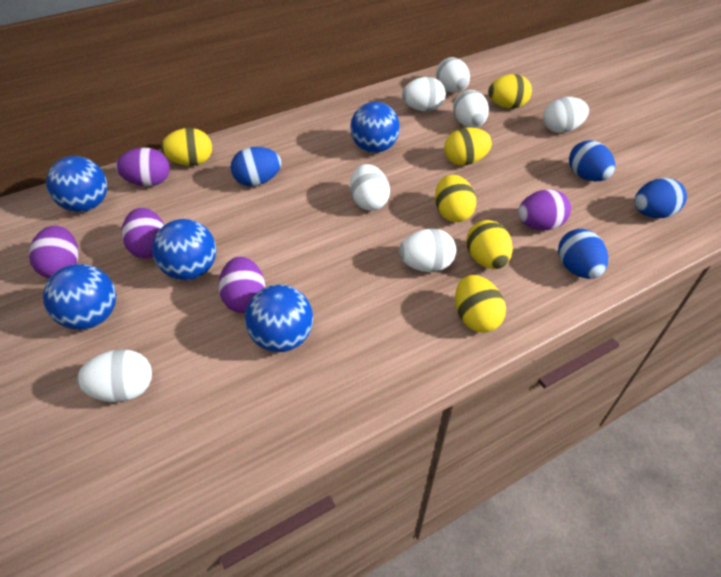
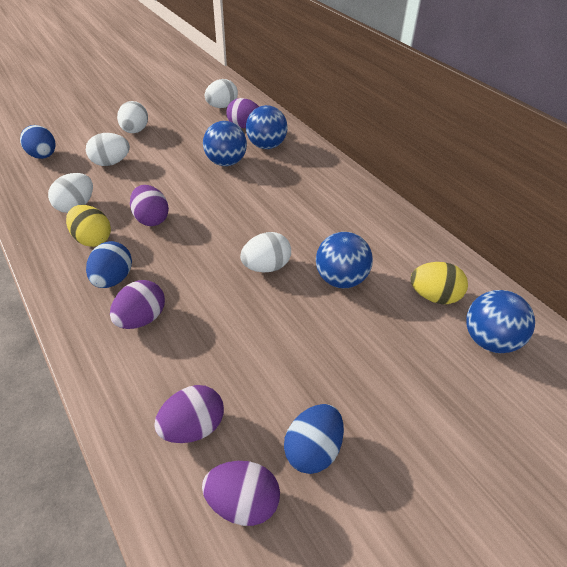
blue ball: [43,264,116,330] [46,156,108,212] [152,219,216,280] [245,285,313,352] [350,102,400,153] = 5 -> [203,121,247,166] [246,105,288,149] [316,232,373,288] [466,290,535,353] = 4
blue egg: [231,147,281,186] [558,229,608,279] [569,140,615,181] [634,178,687,218] = 4 -> [20,125,56,159] [86,241,132,288] [284,404,344,474] = 3
white egg: [77,349,152,402] [350,164,390,211] [399,229,456,272] [402,77,446,111] [436,57,470,93] [453,90,489,128] [543,97,589,133] = 7 -> [48,173,93,213] [86,133,130,166] [117,101,148,133] [205,79,238,108] [240,232,291,272] = 5
yellow egg: [161,128,212,166] [435,175,477,222] [444,127,492,165] [455,275,506,333] [466,220,513,269] [488,74,532,109] = 6 -> [66,205,111,247] [410,262,468,304] = 2

